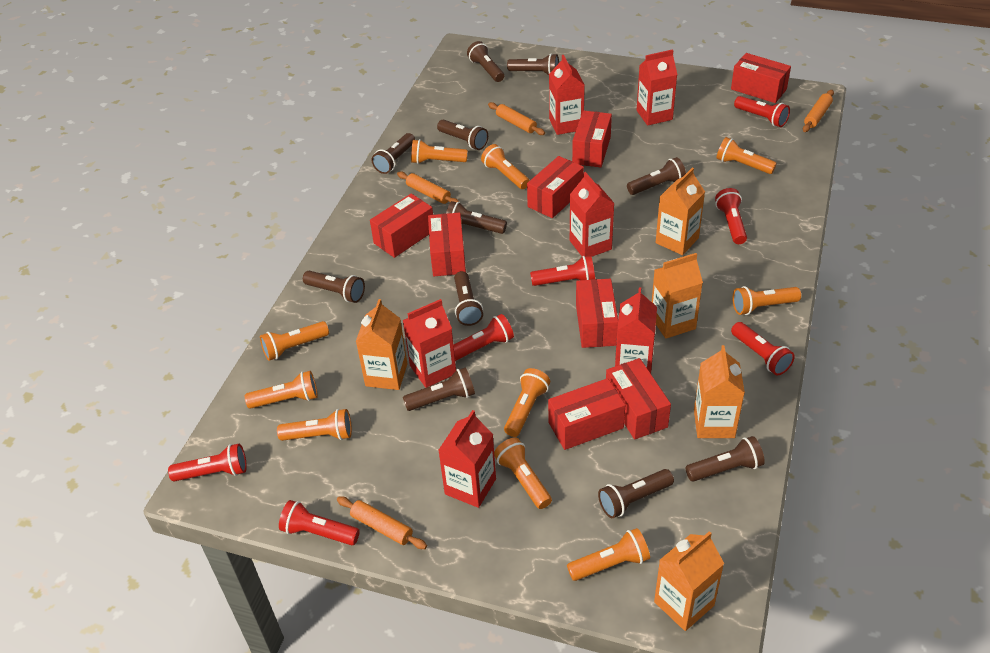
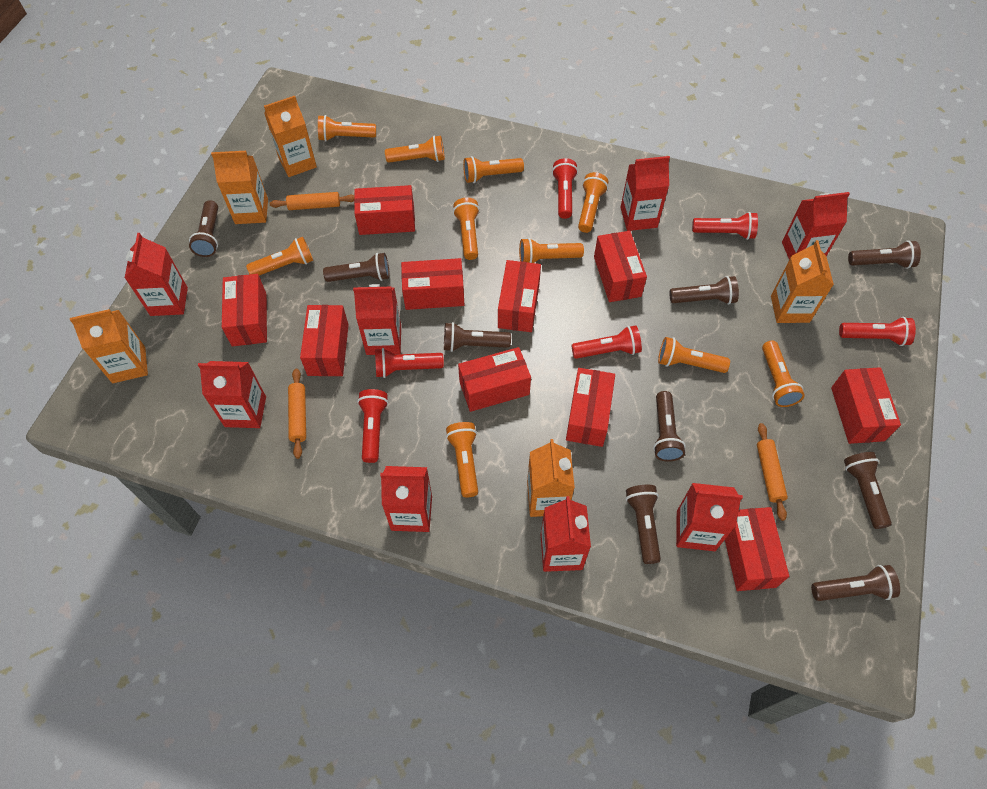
brown flashlight: [303,271,365,303] [372,133,415,174] [403,367,475,411] [437,119,488,150] [446,201,507,234] [454,271,483,326] [467,41,504,82] [507,53,559,75] [598,469,674,518] [627,157,686,195] [685,436,765,482] = 11 -> [189,200,218,257] [323,253,390,282] [444,322,511,352] [626,485,661,564] [653,391,686,462] [670,276,739,305] [811,565,900,601] [844,452,892,529] [848,240,921,269] = 9
orange rolling pin: [337,496,427,549] [397,172,459,204] [488,102,545,135] [803,90,834,132] = 4 -> [270,192,354,210] [288,369,306,459] [757,423,788,521] = 3
red box: [370,194,433,258] [428,213,466,276] [527,156,584,218] [548,378,625,450] [572,110,612,167] [576,279,618,348] [606,358,671,439] [731,53,791,103] = 8 -> [222,274,267,347] [300,305,349,376] [354,185,415,235] [401,258,464,310] [458,347,531,412] [498,260,541,332] [566,368,615,447] [594,231,647,302] [725,507,789,591] [831,367,901,444] = 10
red carton: [402,299,456,388] [438,410,496,508] [549,55,585,135] [570,172,615,257] [615,287,657,373] [637,49,678,126] = 6 -> [125,233,188,316] [198,361,266,428] [353,284,401,355] [380,466,432,532] [541,496,591,572] [620,156,670,231] [676,483,743,551] [782,192,850,259] = 8
red flashlight: [168,444,247,482] [279,500,360,545] [454,314,514,361] [530,256,595,286] [715,188,747,244] [731,322,795,375] [734,96,790,127] = 7 -> [357,389,389,463] [375,348,444,378] [552,158,578,219] [571,326,642,359] [692,212,758,240] [839,317,916,346] = 6

